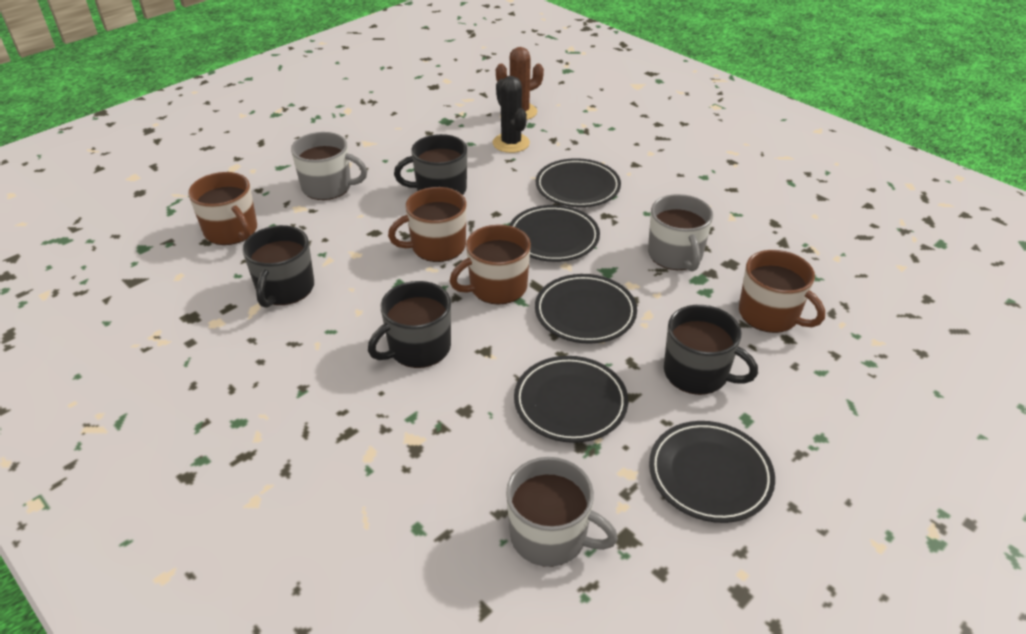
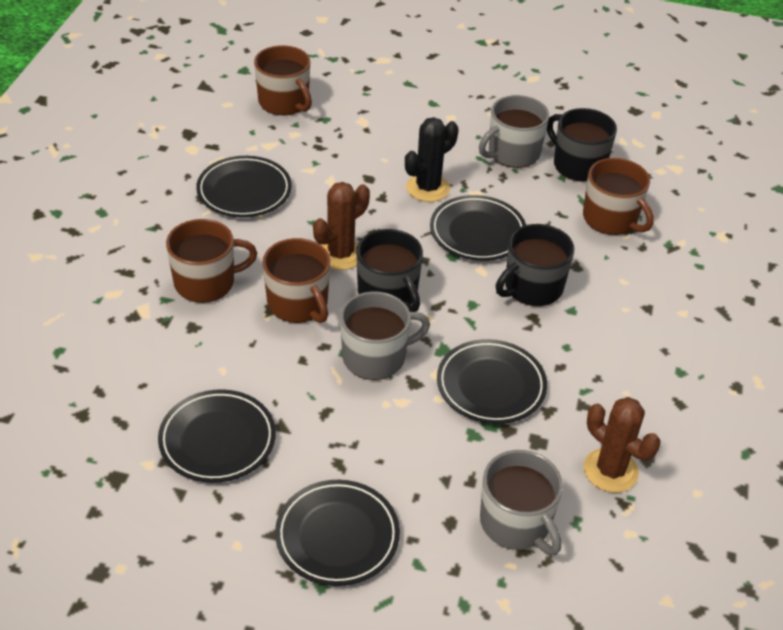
black mug: [242,225,314,308] [368,281,451,368] [394,134,467,195] [664,305,758,395] = 4 -> [356,229,423,312] [496,224,574,306] [547,108,617,182] = 3
brown cactus: [496,47,544,120] = 1 -> [313,182,370,270] [584,397,661,493] = 2

